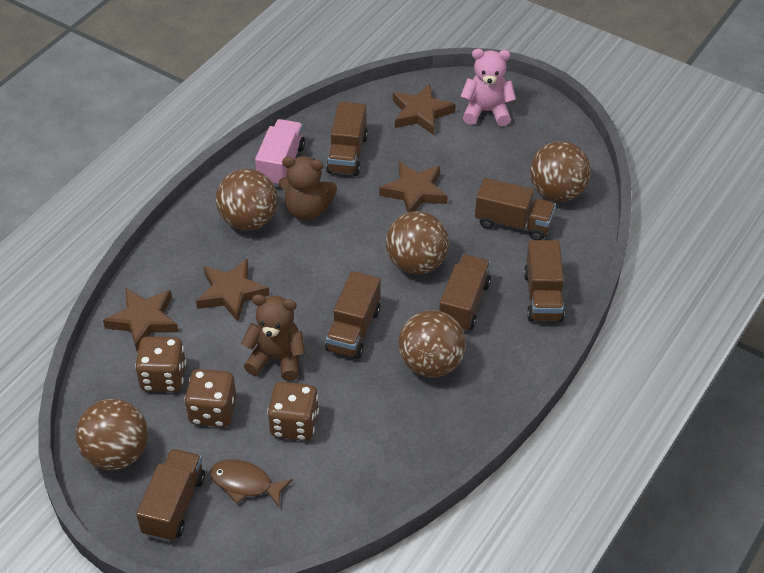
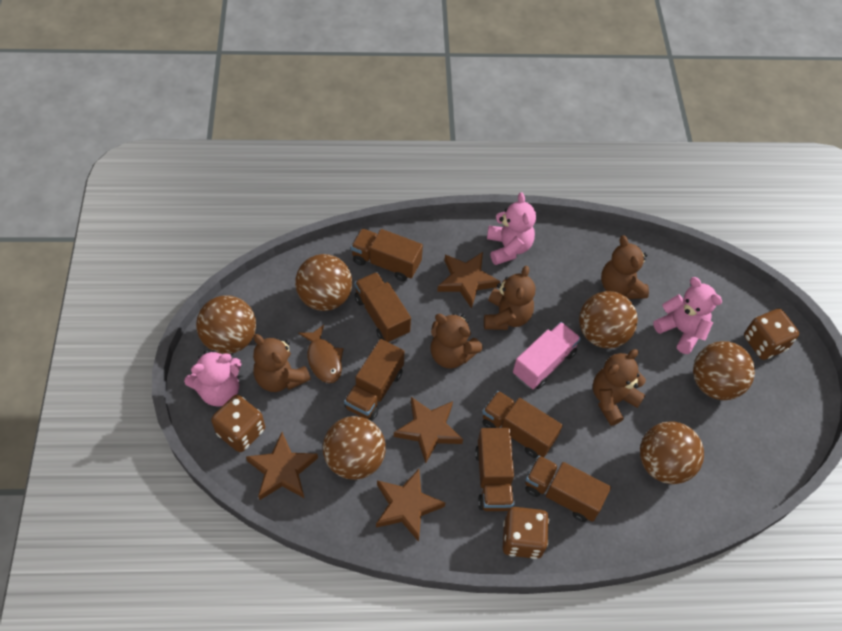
brown ball: [76,399,148,470] [216,169,278,230] [386,211,449,274] [398,310,466,378] [530,141,591,202] = 5 -> [196,295,256,354] [295,254,352,311] [323,416,386,480] [579,291,638,348] [640,421,704,484] [693,341,755,400] = 6
brown teddy bear: [241,294,305,381] [279,156,337,221] = 2 -> [253,334,311,392] [430,313,483,369] [484,266,535,330] [593,349,646,426] [601,235,649,299] = 5
pink teddy bear: [460,49,516,126] = 1 -> [184,350,242,406] [487,192,536,265] [653,277,722,354] = 3

